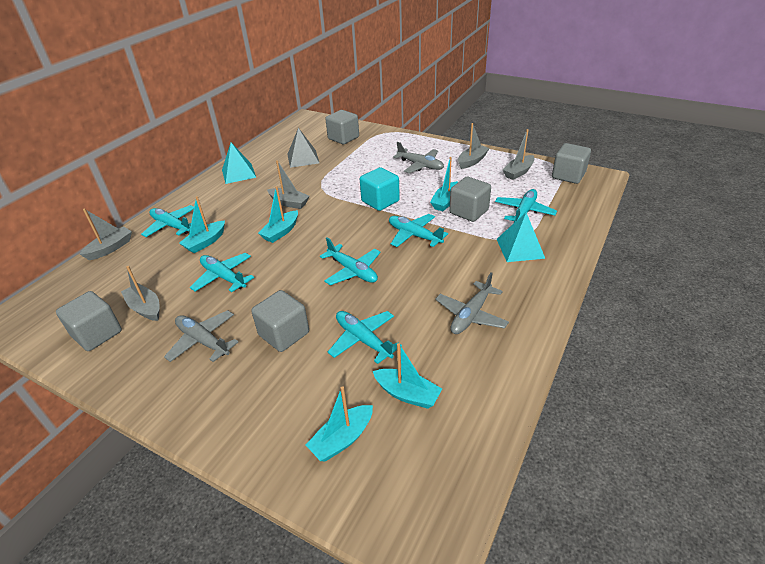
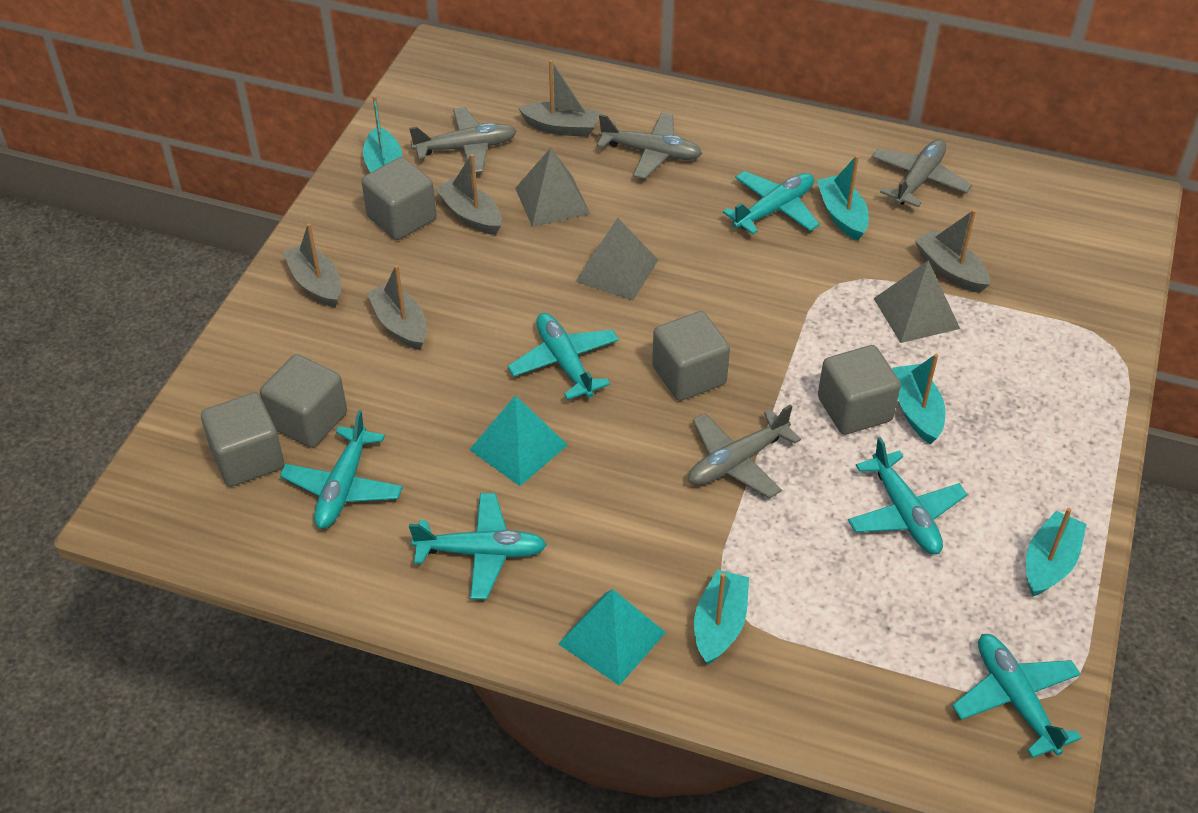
grey plane: [164,310,238,362] [393,142,444,173] [435,272,509,334] = 3 -> [409,107,517,173] [597,113,702,179] [688,404,801,498] [872,139,972,208] = 4
grey pyramid: [287,128,319,168] = 1 -> [515,148,590,227] [575,218,658,300] [873,260,960,343] = 3
turquoise cube: [360,167,400,211] = 1 -> none = 0

